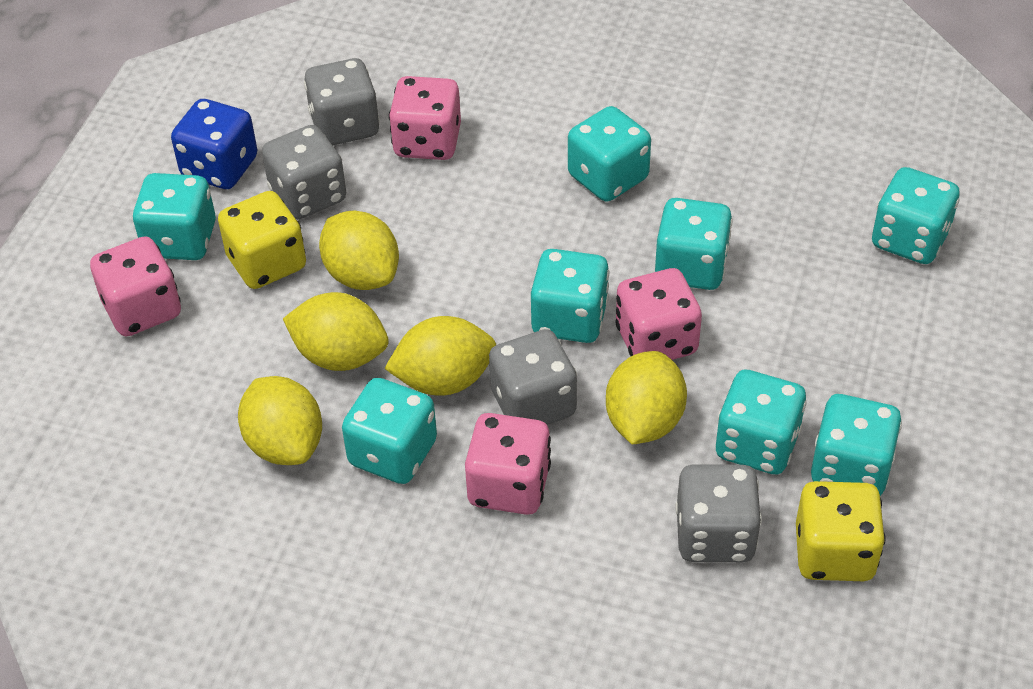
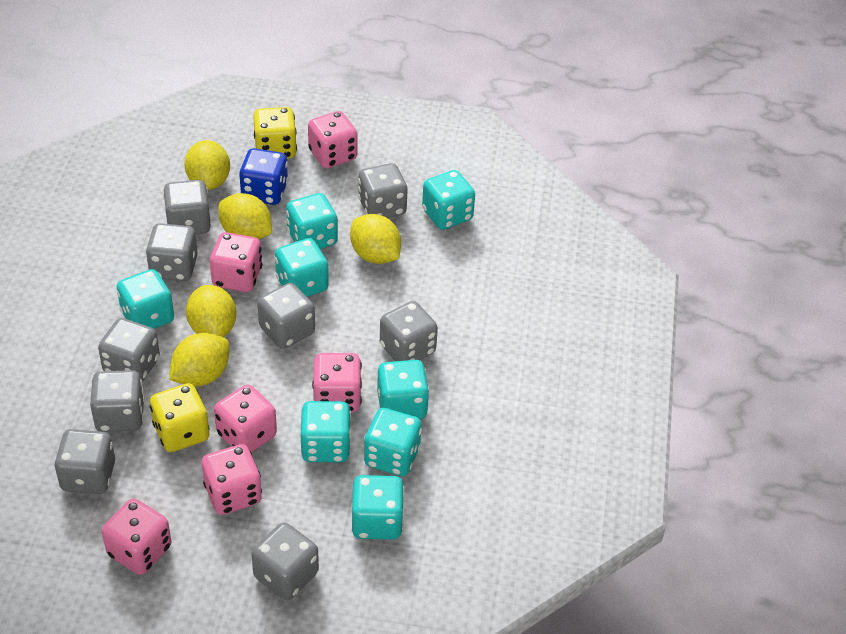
grey dice: [262,125,346,220] [304,58,380,146] [489,330,577,425] [675,464,762,562] = 4 -> [54,429,115,494] [90,370,145,432] [98,318,160,382] [146,223,198,281] [163,180,211,234] [252,523,319,600] [257,283,315,349] [358,163,408,218] [380,301,438,361] = 9
pink dice: [90,236,181,336] [389,76,461,160] [465,413,551,515] [615,268,702,360] = 4 -> [102,499,171,575] [202,444,262,515] [210,232,262,292] [214,385,277,452] [308,111,358,168] [312,353,362,413] = 6

